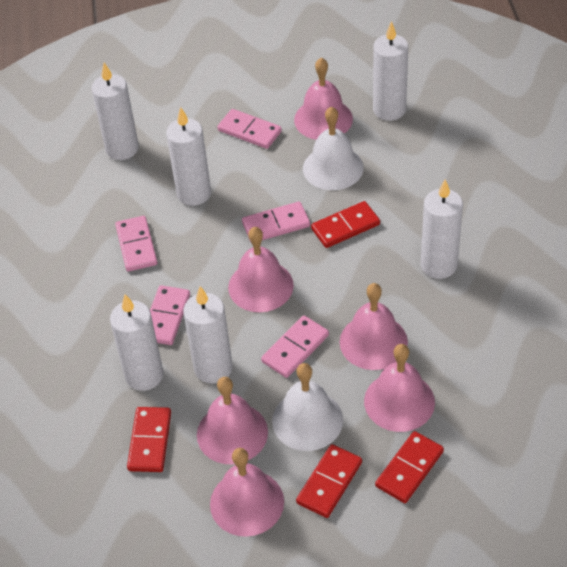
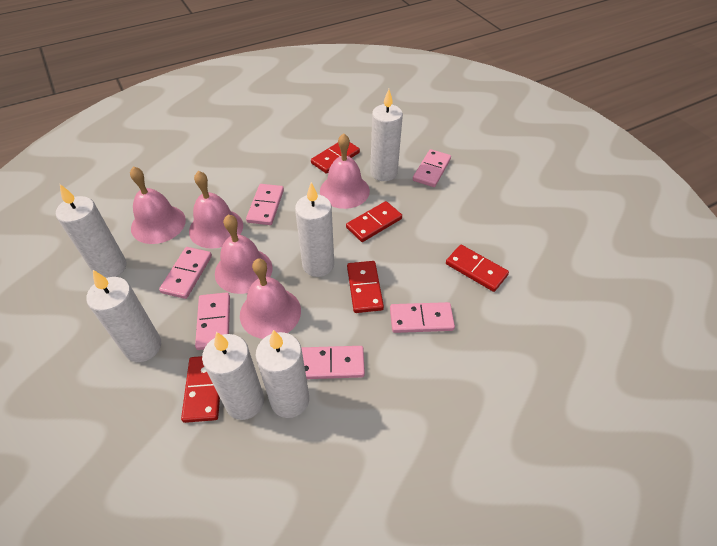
pink bell: [197,377,268,464] [210,448,284,537] [228,227,294,312] [294,58,353,140] [340,283,408,370] [364,344,435,432] = 6 -> [130,166,186,244] [189,171,243,249] [215,214,273,294] [240,259,301,339] [320,133,370,209] = 5
pink domino: [115,216,157,271] [150,285,190,345] [217,109,282,149] [242,201,310,242] [261,316,329,378] = 5 -> [159,247,212,299] [195,292,230,350] [246,184,284,225] [301,346,365,379] [390,302,455,333] [413,149,451,187] = 6
red domino: [127,407,171,472] [296,444,362,518] [311,201,380,248] [375,431,444,503] = 4 -> [181,356,220,423] [311,143,360,174] [346,201,402,242] [347,261,384,313] [446,245,509,292] = 5
white bell: [272,363,343,451] [303,106,364,190] = 2 -> none = 0

